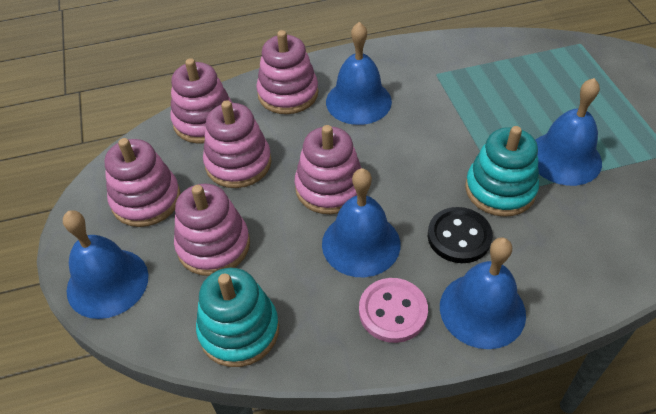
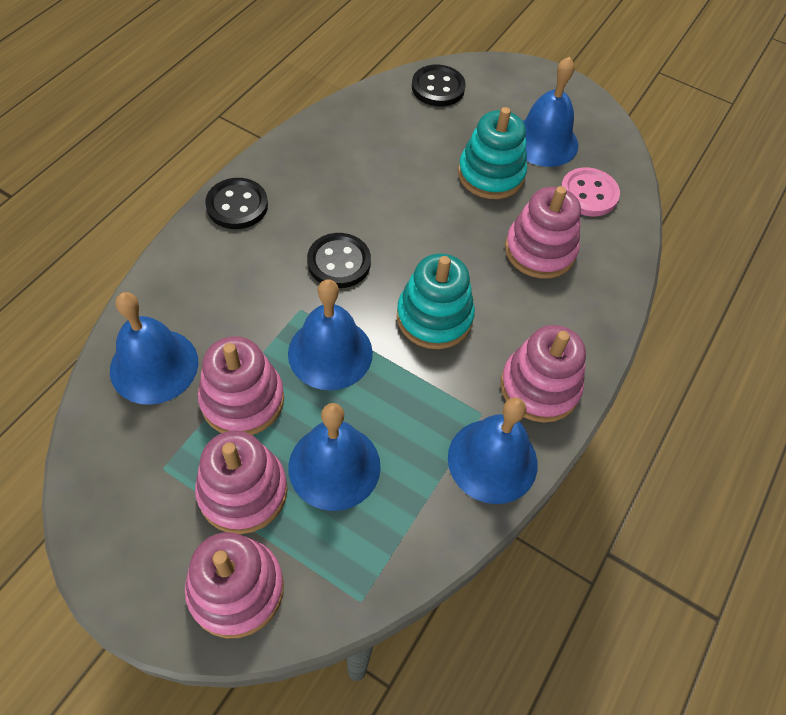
black button: [428,207,493,263] = 1 -> [205,178,268,229] [307,233,371,288] [412,65,466,106] = 3
pink stacking toy: [105,138,181,227] [170,58,232,144] [174,184,250,276] [203,100,272,188] [256,30,318,114] [295,125,361,214] = 6 -> [185,532,284,638] [195,431,288,534] [198,336,284,435] [500,325,586,423] [505,186,581,279] = 5

